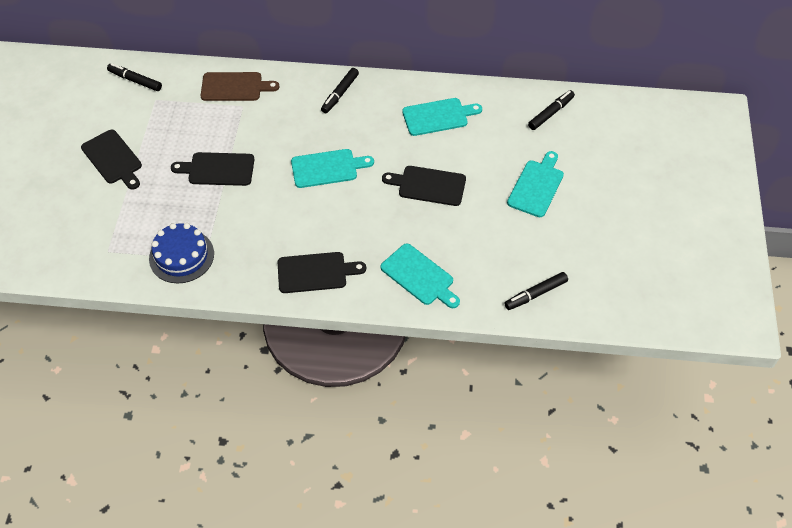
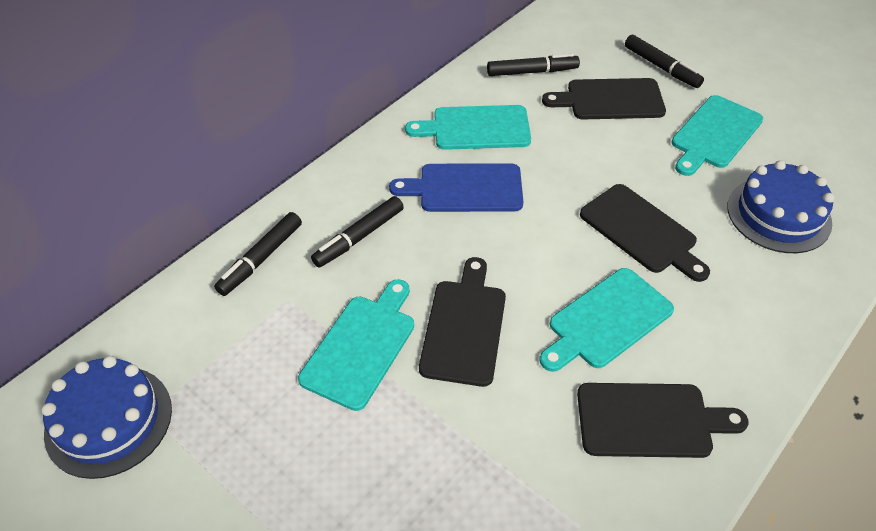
blue cake: [149,223,214,283] = 1 -> [41,356,172,479] [727,160,834,253] = 2
blue cutting board: none = 0 -> [389,163,523,212] = 1
brown cutting board: [201,72,279,101] = 1 -> none = 0

